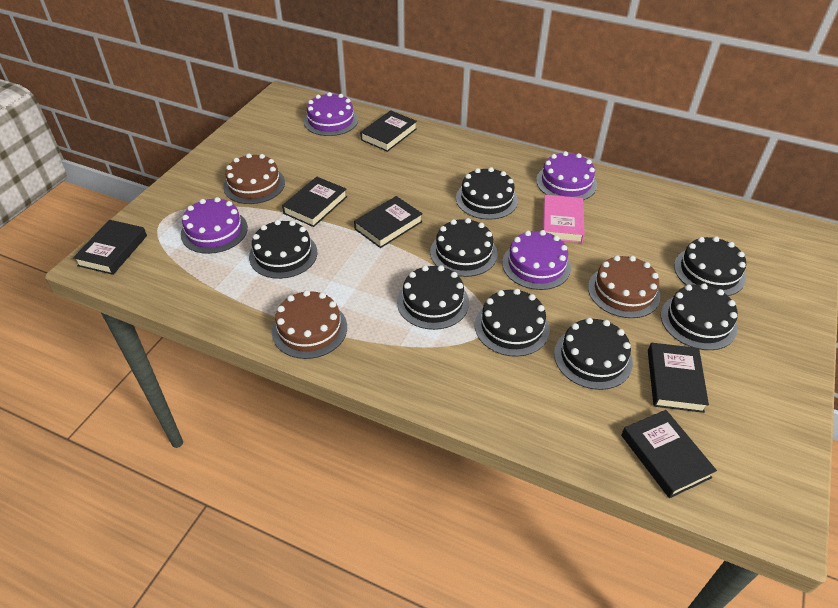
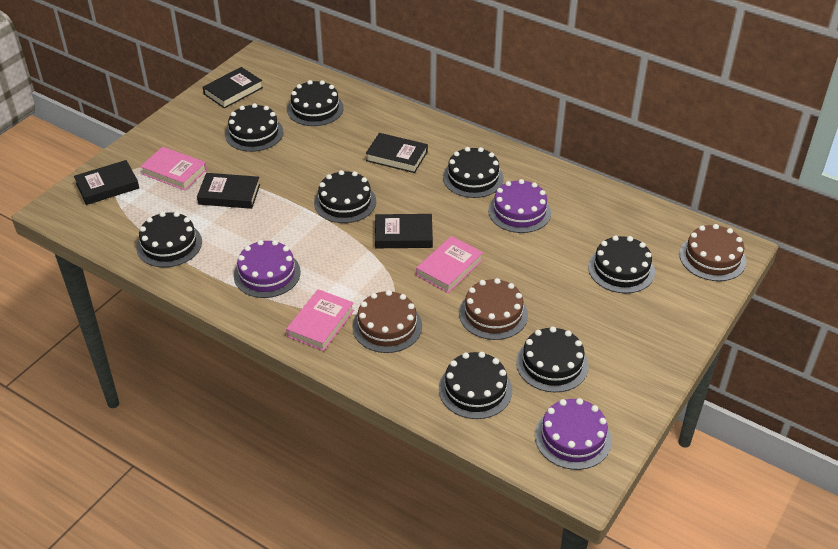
black book: [73,220,147,275] [282,177,347,227] [354,196,423,248] [360,110,417,152] [621,410,717,498] [648,343,709,413] = 6 -> [74,160,139,205] [197,173,260,209] [203,67,263,108] [366,133,428,173] [375,214,433,248] = 5
pink book: [543,195,585,243] = 1 -> [140,147,207,190] [286,289,354,351] [416,236,483,293] = 3
purple cake: [181,197,248,254] [304,92,358,136] [502,230,571,290] [536,151,597,200] = 4 -> [234,240,301,298] [488,179,551,233] [535,398,612,470] = 3

